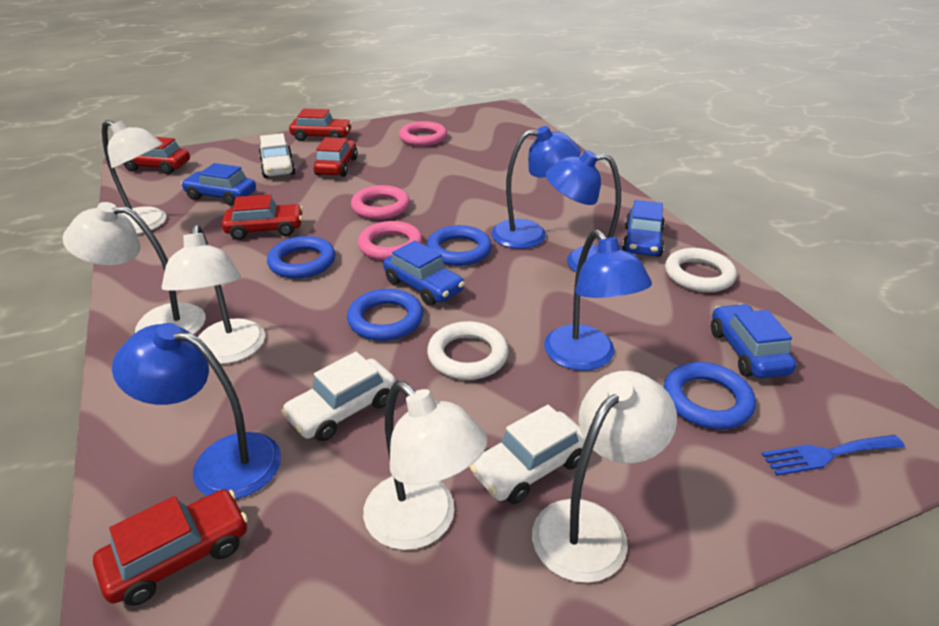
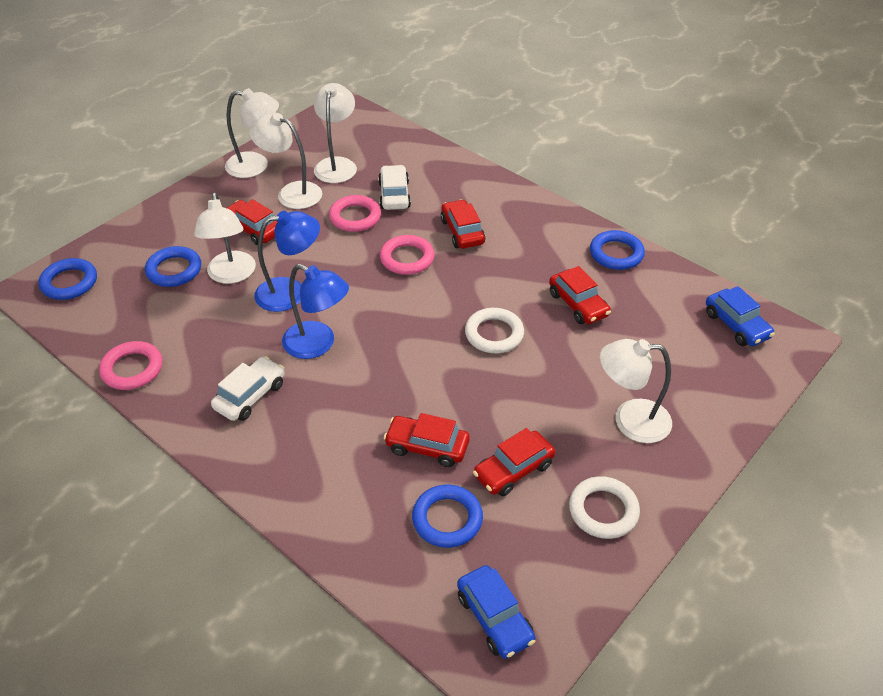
blue car: [181,163,256,206] [383,241,465,306] [622,200,665,257] [711,304,796,378] = 4 -> [457,565,536,659] [706,286,775,346] = 2
blue fork: [761,435,905,476] = 1 -> none = 0
blue lamp: [112,323,281,499] [491,126,581,249] [544,230,652,371] [546,150,621,272] = 4 -> [254,211,320,312] [282,264,349,359] = 2
white car: [259,133,296,178] [281,352,396,441] [470,405,585,504] = 3 -> [211,356,284,421] [378,165,411,210] = 2

